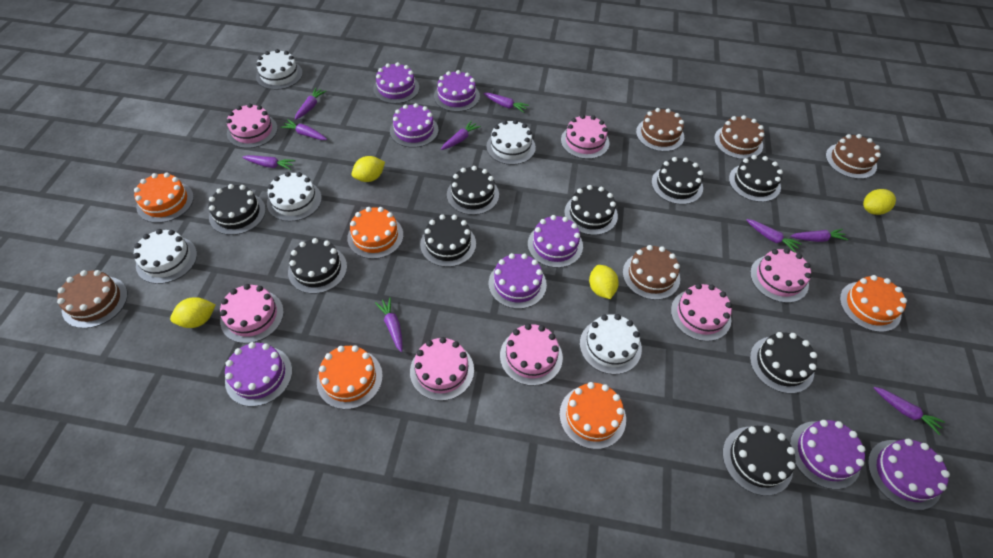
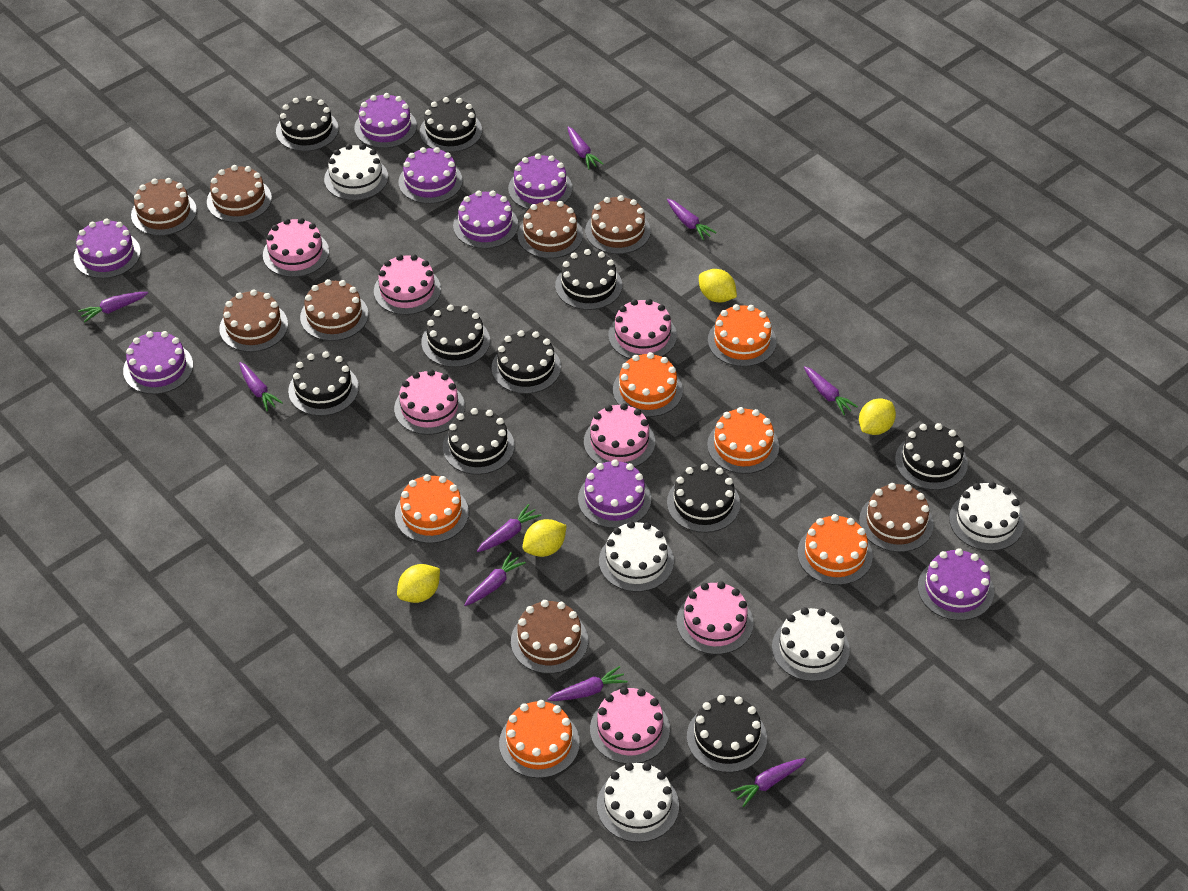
black cake: [208,184,266,235] [288,238,347,294] [420,214,476,267] [447,166,499,215] [564,185,618,235] [651,157,703,205] [722,426,795,496] [729,155,783,202] [750,332,817,394] = 9 -> [276,96,339,151] [288,351,359,416] [420,97,482,152] [421,305,490,367] [443,408,515,475] [492,330,561,394] [555,249,622,310] [667,464,740,533] [687,695,767,773] [895,423,968,490] = 10
brown cake: [57,270,128,328] [623,245,680,300] [636,108,684,152] [714,115,764,159] [826,134,881,179] = 5 -> [131,178,197,236] [207,165,272,223] [219,289,288,352] [300,279,368,341] [511,600,588,674] [518,200,583,259] [585,195,651,254] [859,483,934,552] = 8
orange cake: [134,173,194,223] [317,345,383,409] [347,207,404,259] [559,382,626,449] [840,275,907,332] = 5 -> [395,474,469,543] [499,700,580,778] [613,352,683,417] [707,407,779,474] [708,304,777,367] [797,514,873,585] = 6

